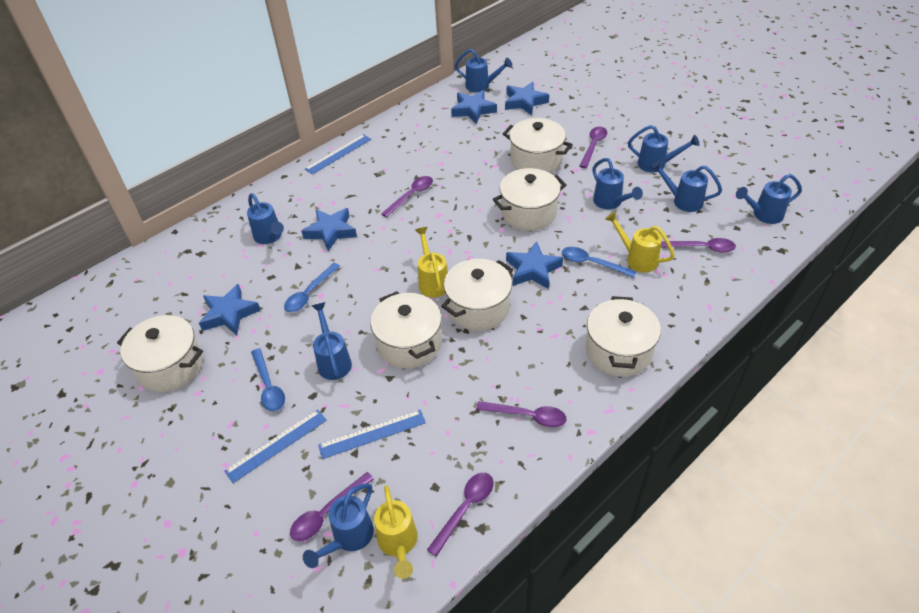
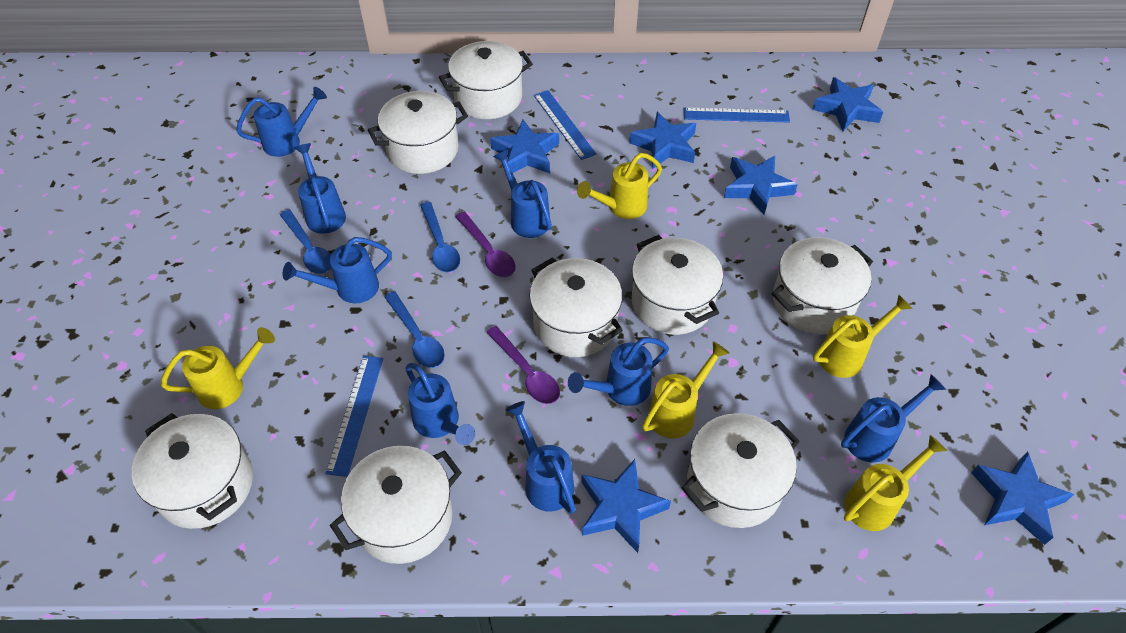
blue star: [199,284,261,335] [301,208,357,251] [451,90,497,124] [505,82,549,115] [506,241,563,289] = 5 -> [490,120,559,173] [581,459,671,553] [629,112,696,169] [724,156,798,215] [812,77,883,131] [971,451,1074,545] = 6
purple spoon: [290,472,374,541] [381,176,433,217] [427,473,494,557] [476,401,566,428] [579,127,607,168] [661,238,736,253] = 6 -> [455,212,516,277] [486,326,560,404] = 2
white pot: [117,315,203,392] [370,291,442,369] [441,259,514,331] [493,168,567,231] [503,118,573,173] [586,296,661,377] = 6 -> [132,413,253,529] [330,446,462,564] [368,91,468,174] [439,41,533,119] [529,257,623,357] [632,235,723,335] [682,413,800,528] [772,237,873,334] = 8
yellow watering can: [374,485,418,579] [415,227,448,298] [605,211,675,273] = 3 -> [161,327,275,409] [577,153,662,219] [642,341,729,438] [813,295,913,378] [844,435,947,531] = 5

